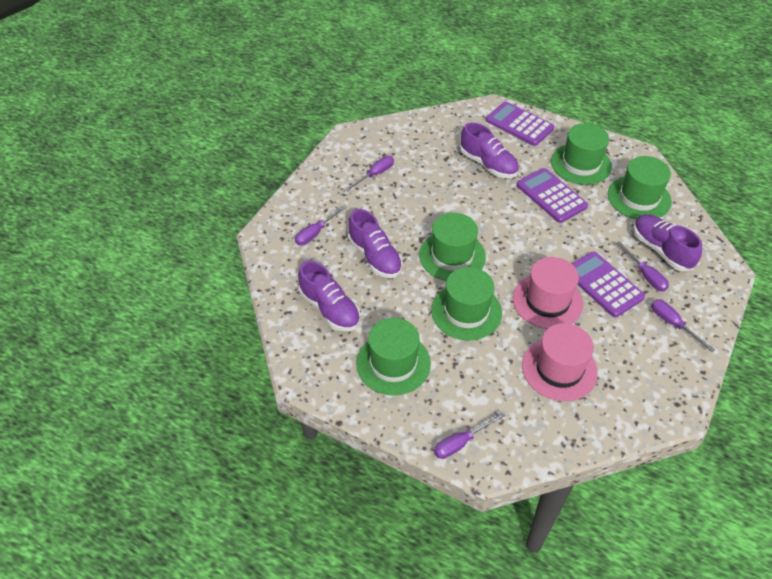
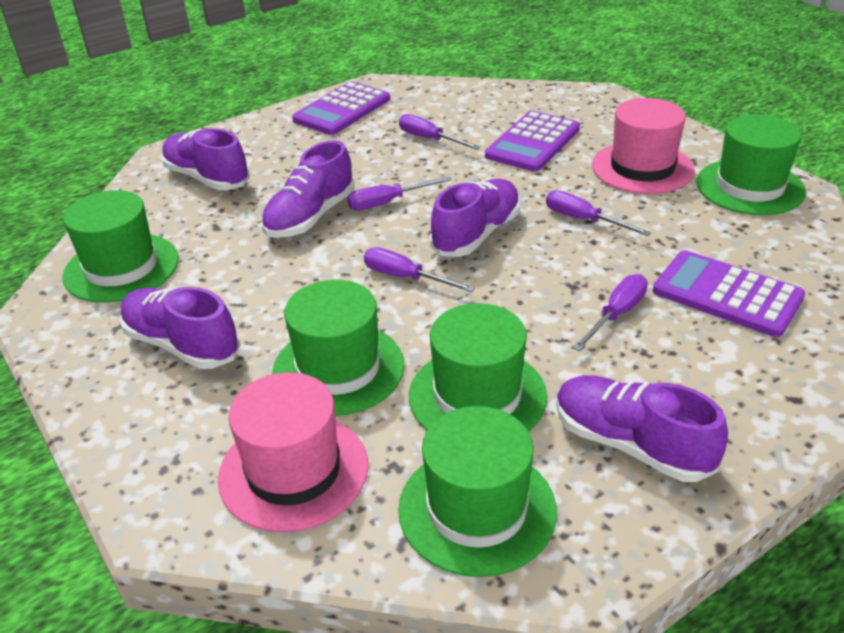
purple shoe: [298,261,361,331] [348,209,402,278] [460,122,519,178] [633,214,702,271] = 4 -> [120,287,240,369] [161,128,250,190] [261,140,354,238] [430,179,521,257] [556,375,728,482] = 5

